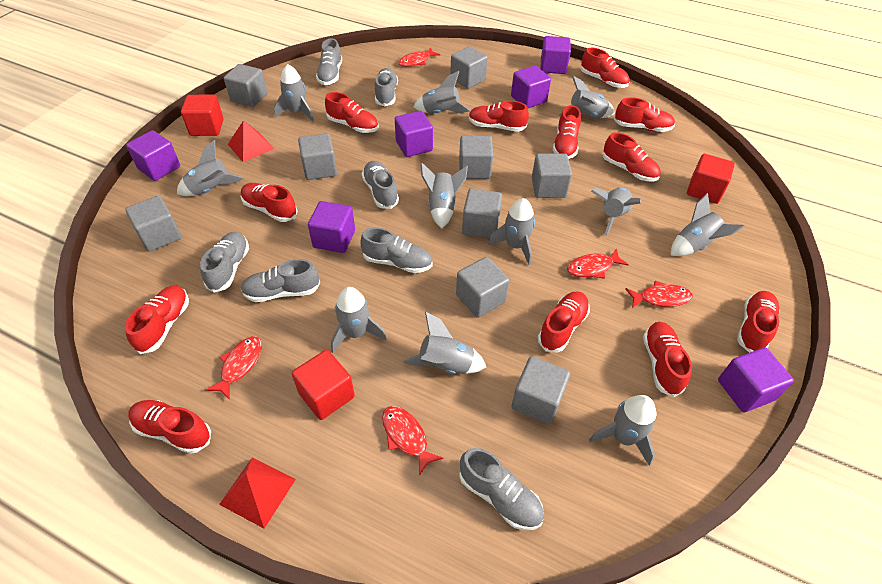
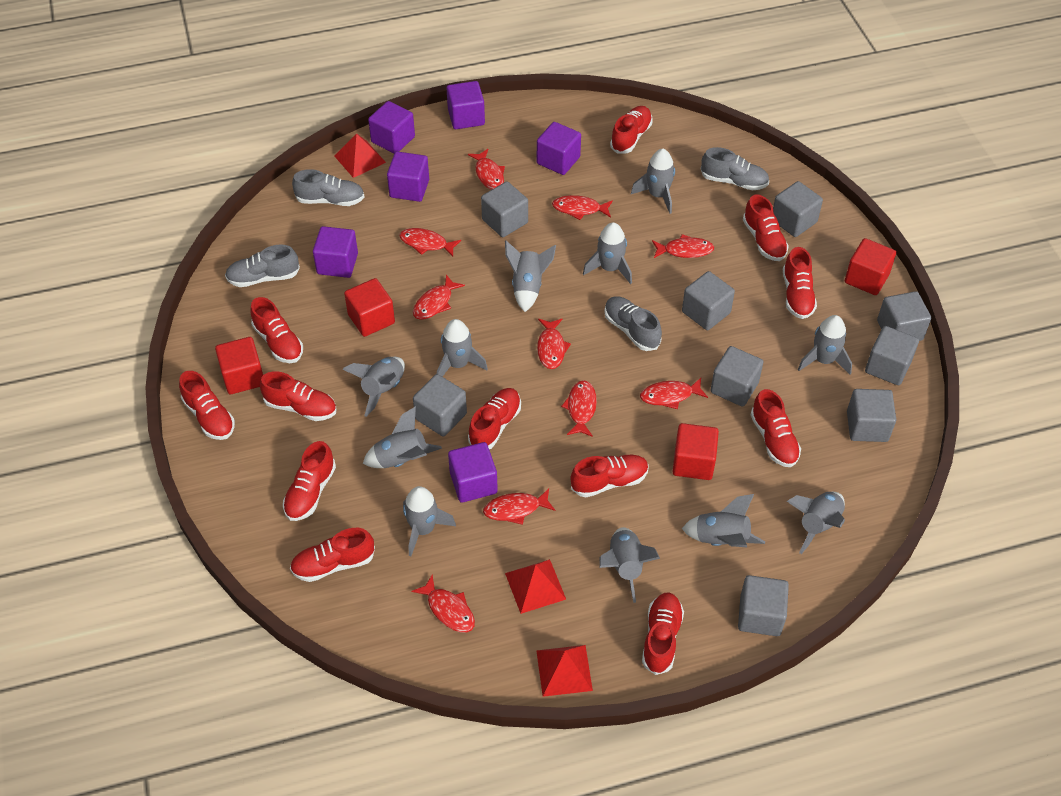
grey shoe: [200,232,249,293] [241,259,320,302] [316,38,342,85] [360,227,433,273] [362,161,399,209] [375,68,398,106] [459,448,544,530] = 7 -> [225,244,300,287] [292,169,364,206] [604,296,662,351] [701,147,769,190] = 4
red cube: [181,94,224,136] [292,350,355,420] [687,154,735,204] = 3 -> [215,337,263,394] [344,278,395,337] [673,423,719,480] [845,238,896,295] = 4
red fish: [206,336,262,400] [382,406,444,476] [398,47,441,67] [567,248,629,279] [626,281,693,308] = 5 -> [399,228,461,257] [412,575,475,633] [413,275,465,320] [468,149,505,190] [483,489,555,525] [537,319,571,369] [552,195,613,220] [561,380,597,437] [640,378,708,409] [652,234,714,258] = 10
red pyramid: [219,457,296,529] [228,120,274,162] = 2 -> [334,133,386,178] [505,559,566,614] [536,645,593,697] = 3

